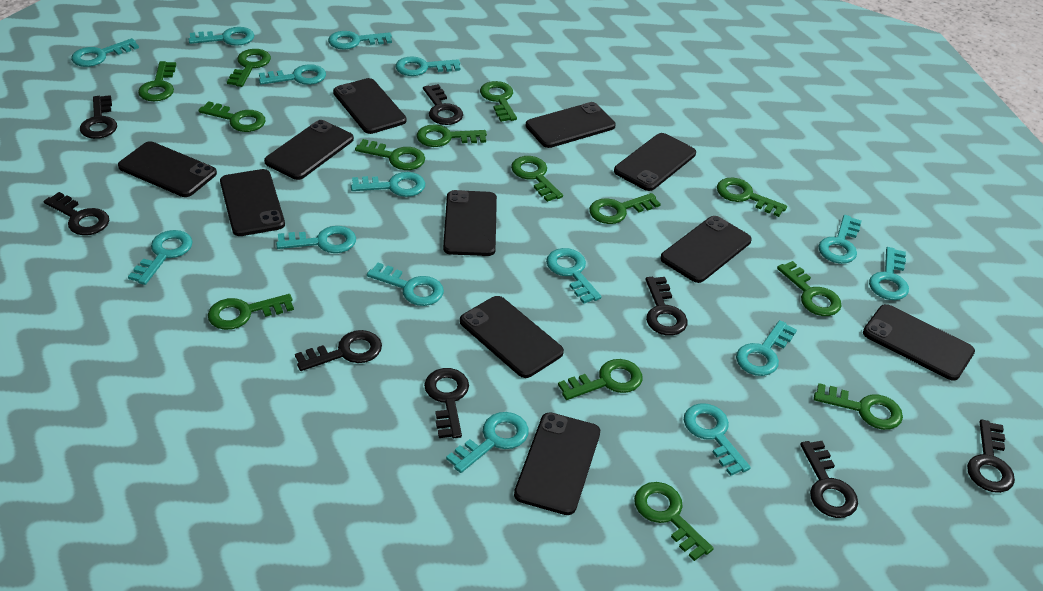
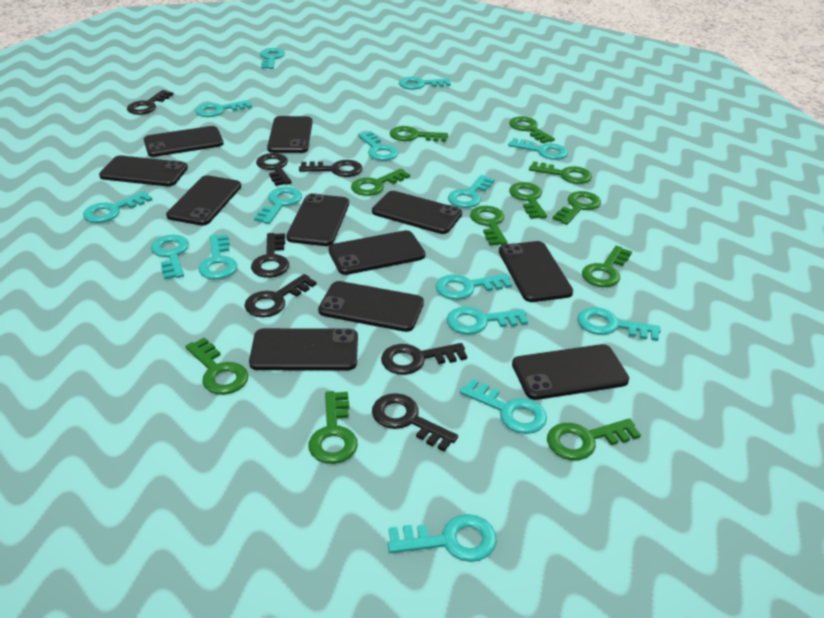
black key: [44,192,109,235] [80,95,117,139] [295,330,382,371] [423,84,463,125] [424,368,469,438] [646,277,688,336] [800,441,858,518] [967,420,1015,493] = 8 -> [127,90,174,115] [244,274,317,318] [251,233,289,278] [256,153,292,186] [299,160,363,177] [372,393,458,452] [381,343,467,375] = 7
green key: [138,61,176,101] [198,101,266,132] [208,294,294,330] [227,49,271,87] [355,139,425,170] [417,125,487,147] [480,81,517,122] [511,156,563,202] [558,359,643,400] [589,193,661,224] [634,482,714,561] [717,177,787,217] [777,261,842,316] [814,383,903,430] = 14 -> [185,337,248,395] [308,391,358,464] [351,169,410,196] [390,126,448,142] [470,206,508,246] [509,116,555,143] [509,182,547,219] [529,161,592,184] [547,418,641,460] [553,191,601,225] [582,246,632,287] = 11

